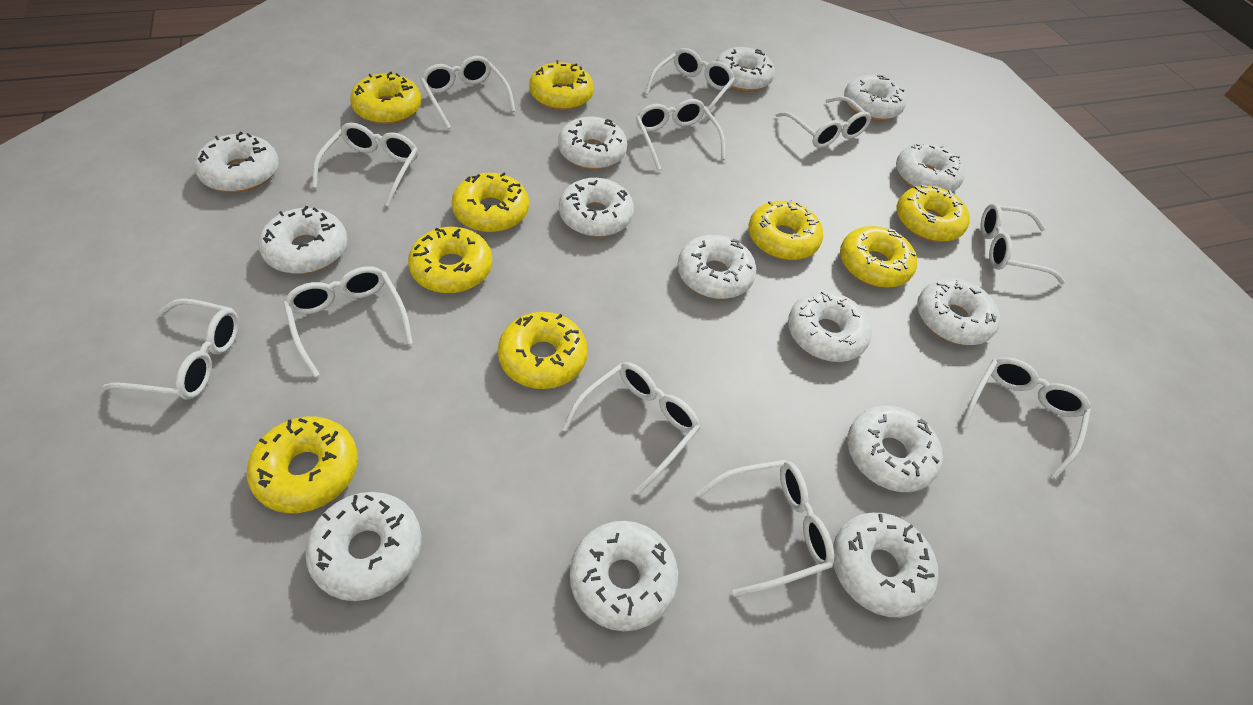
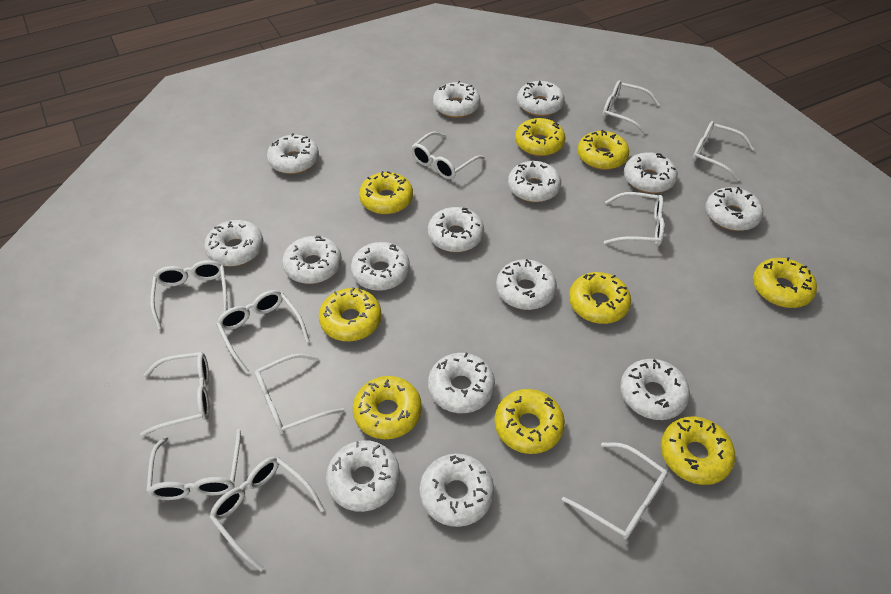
white donut: [195,132,279,192] [258,206,347,274] [305,492,421,601] [558,117,627,170] [559,178,634,237] [570,521,678,631] [677,235,756,299] [716,47,775,92] [788,291,872,362] [833,513,938,617] [844,75,906,121] [847,406,943,492] [896,143,965,192] [917,278,1000,345] = 14 -> [204,220,263,267] [267,133,319,174] [282,236,342,284] [326,440,400,512] [351,242,410,291] [419,454,494,527] [428,207,484,252] [428,353,495,413] [433,81,480,118] [496,259,557,310] [508,161,561,202] [517,81,565,116] [620,359,690,420] [624,152,678,193] [705,187,763,231] = 15

